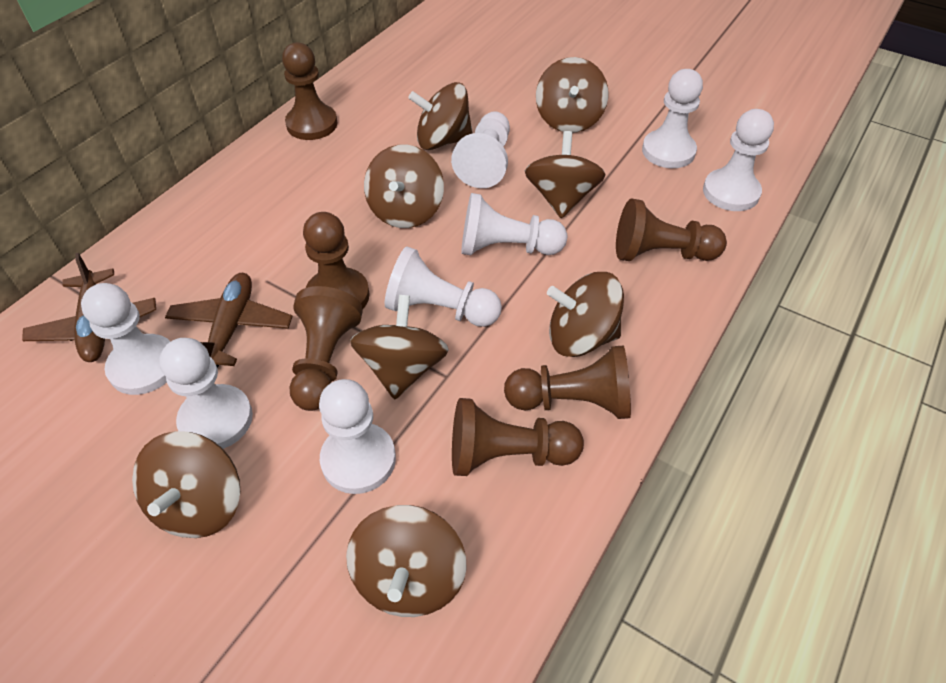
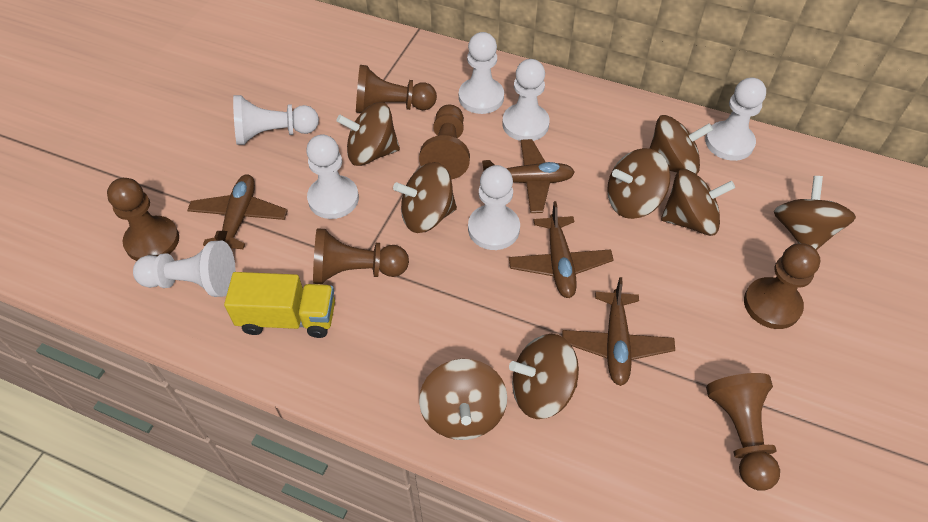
brown plane: [22,253,156,362] [165,273,293,368] = 2 -> [187,174,288,249] [482,139,575,213] [509,201,614,298] [562,277,675,386] = 4
white pawn: [81,283,171,395] [159,338,253,449] [319,379,396,494] [385,246,502,327] [451,112,510,188] [461,193,567,255] [642,69,703,168] [703,109,774,211] = 8 -> [133,241,236,297] [233,95,319,145] [306,134,359,219] [459,32,504,114] [468,165,520,250] [502,59,550,141] [705,77,766,161] = 7
yellow truck: none = 0 -> [224,272,335,338] = 1

